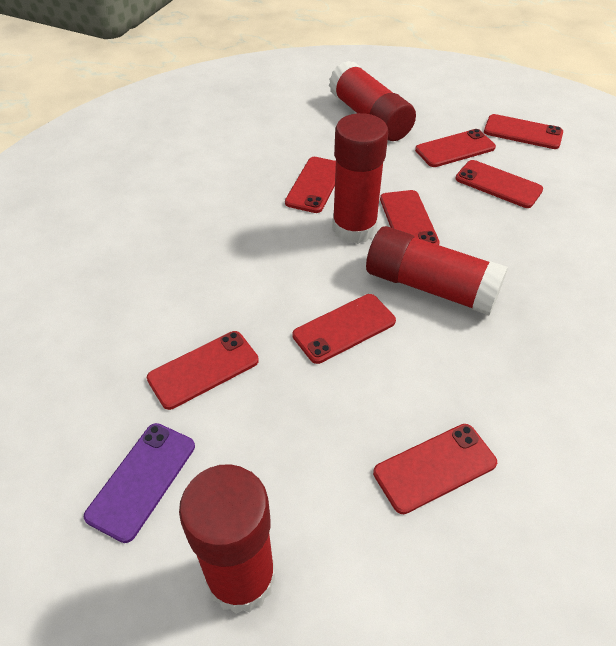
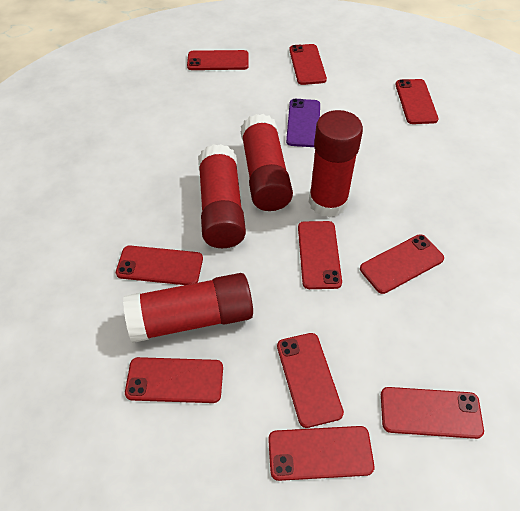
red phone: [147,331,259,410] [285,157,336,213] [293,294,396,364] [373,424,497,514] [380,190,440,245] [415,129,496,167] [456,160,543,208] [484,114,563,149] = 8 -> [116,245,203,285] [125,357,223,403] [187,50,249,70] [268,426,374,481] [277,333,344,428] [289,44,327,85] [298,221,342,289] [360,234,444,294] [381,387,484,439] [395,79,438,124] = 10

